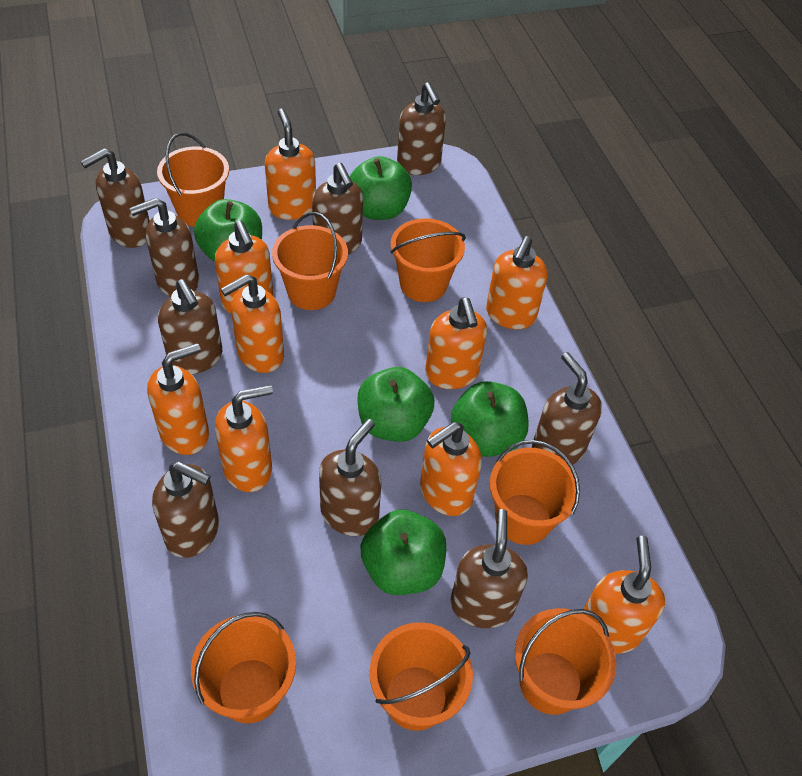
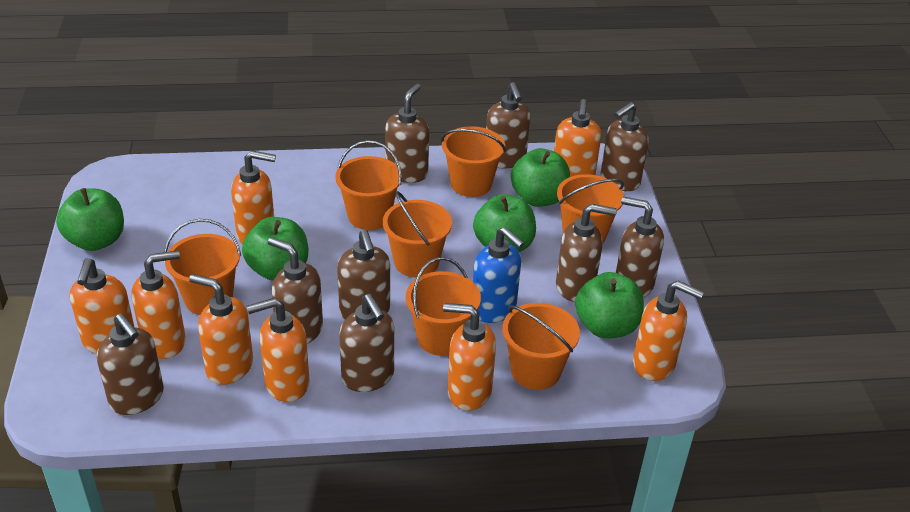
blue soap dispenser: none = 0 -> [473,227,525,323] = 1
orange soap dispenser: [147,343,209,455] [215,221,273,313] [215,385,273,492] [221,274,284,373] [265,109,316,220] [420,422,482,516] [425,297,487,389] [486,236,548,329] [583,536,665,654] = 9 -> [70,258,134,354] [131,250,186,359] [189,274,253,385] [231,150,276,244] [246,298,310,402] [443,303,496,411] [554,99,602,177] [633,281,704,381] = 8

